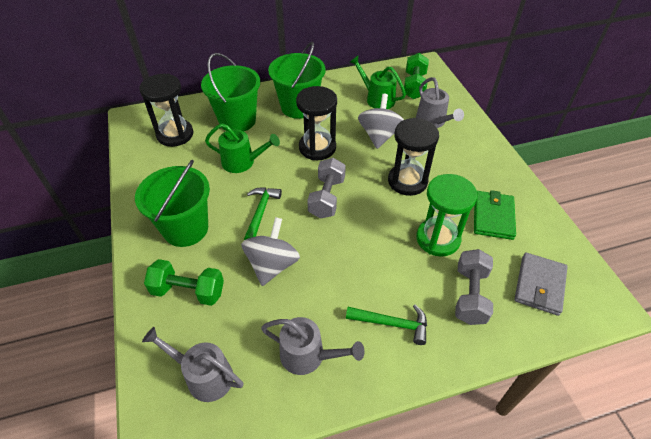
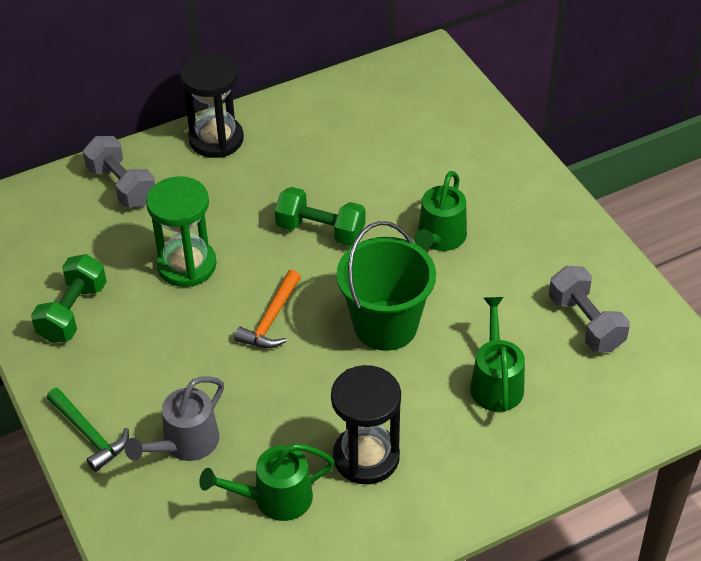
black hourglass: [139,74,193,147] [296,86,337,160] [388,118,439,196] = 3 -> [180,53,244,158] [331,365,401,485] = 2
green bucket: [135,160,210,247] [201,53,260,131] [268,42,326,119] = 3 -> [337,221,436,351] = 1
green hammer: [244,187,282,240] [346,305,427,345] = 2 -> [47,388,129,472] = 1
green wallet: [474,190,516,240] = 1 -> none = 0
green watering can: [205,123,280,173] [350,56,406,109] = 2 -> [199,443,335,521] [414,171,467,251] [470,297,525,412] = 3
grey spinning top: [241,217,300,286] [358,94,404,149] = 2 -> none = 0
grey wallet: [514,252,568,316] = 1 -> none = 0
grey watering can: [142,327,243,402] [261,317,365,375] [416,77,464,128] = 3 -> [125,376,224,461] = 1
orange hammer: none = 0 -> [234,270,301,348] = 1

